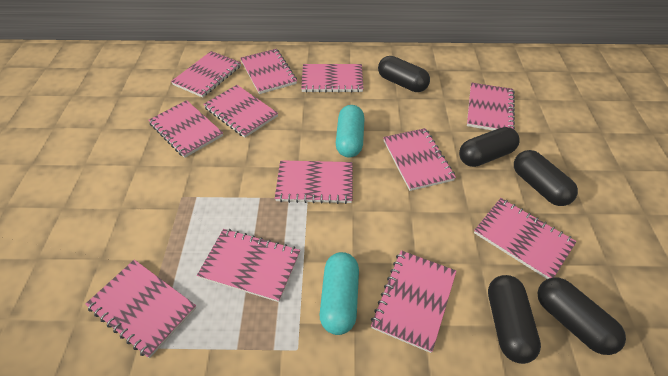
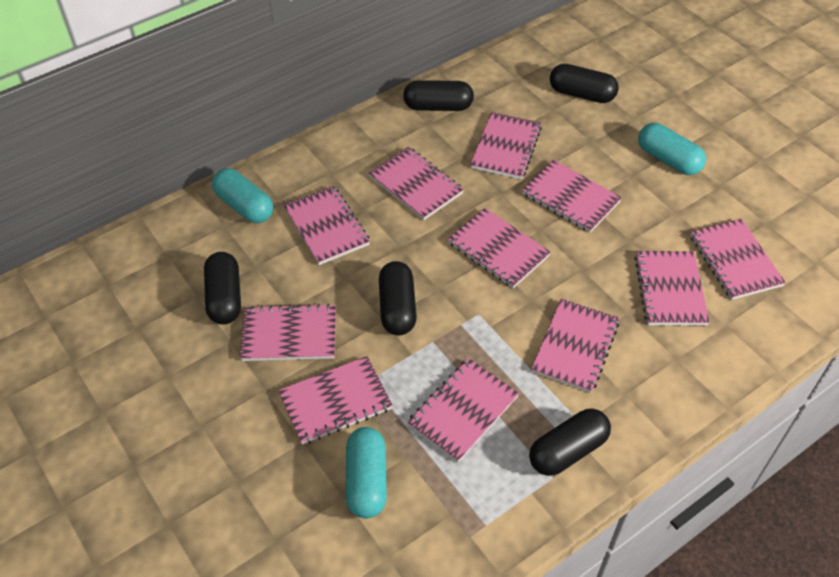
pink notebook: [85,260,196,358] [148,100,223,158] [171,51,241,98] [197,229,300,302] [203,85,278,138] [240,49,297,94] [275,160,353,204] [301,64,364,93] [371,250,456,353] [383,128,456,191] [467,83,515,131] [474,198,577,279] = 12 -> [240,303,336,361] [278,356,393,445] [284,186,370,265] [369,147,464,220] [407,358,519,462] [448,208,551,288] [470,112,542,180] [522,160,622,233] [531,299,620,393] [635,251,710,326] [690,219,786,300] = 11
turquoise capsule: [320,252,359,335] [336,105,364,157] = 2 -> [212,168,273,223] [346,427,387,518] [638,123,706,175] = 3

